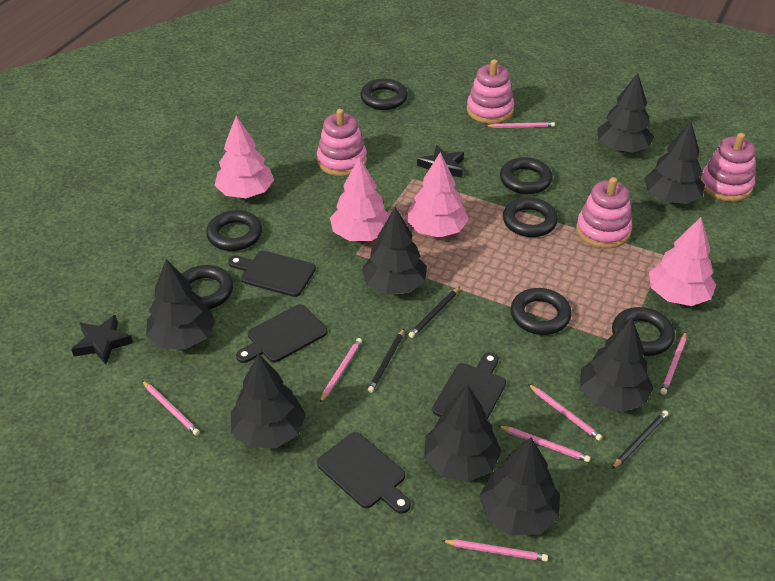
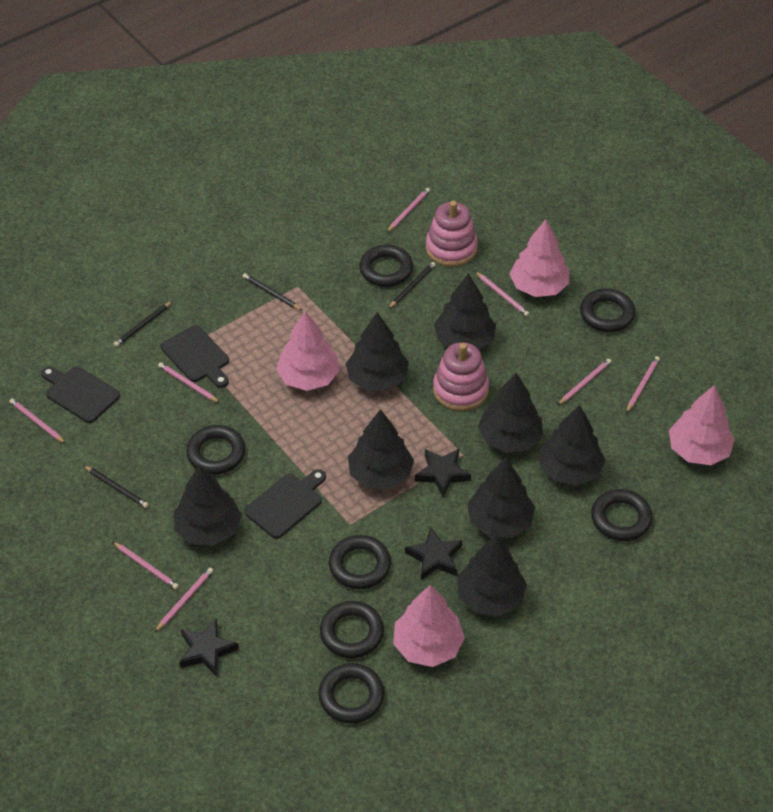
black cutting board: [228,251,316,297] [236,304,327,363] [317,432,411,514] [432,352,506,420] = 4 -> [41,366,120,423] [161,325,229,388] [244,469,326,539] = 3
black pencil: [368,329,404,393] [409,287,460,338] [612,410,669,469] = 3 -> [83,465,149,508] [114,301,172,347] [242,273,303,311] [388,262,436,309] = 4
black star: [71,315,133,365] [417,145,464,178] = 2 -> [180,618,239,676] [405,526,462,580] [415,449,471,497] = 3
pink pencil: [142,381,200,435] [320,338,362,403] [442,539,548,562] [486,122,555,128] [497,425,591,462] [528,384,602,441] [661,332,687,395] = 7 -> [9,399,66,444] [113,542,179,589] [155,568,213,632] [158,362,220,403] [387,188,430,232] [475,272,529,316] [558,359,611,405] [626,356,660,413] = 8
pink stacking toy: [317,109,367,176] [467,59,514,124] [576,177,632,249] [701,133,756,202] = 4 -> [426,201,478,267] [433,342,489,411] = 2

